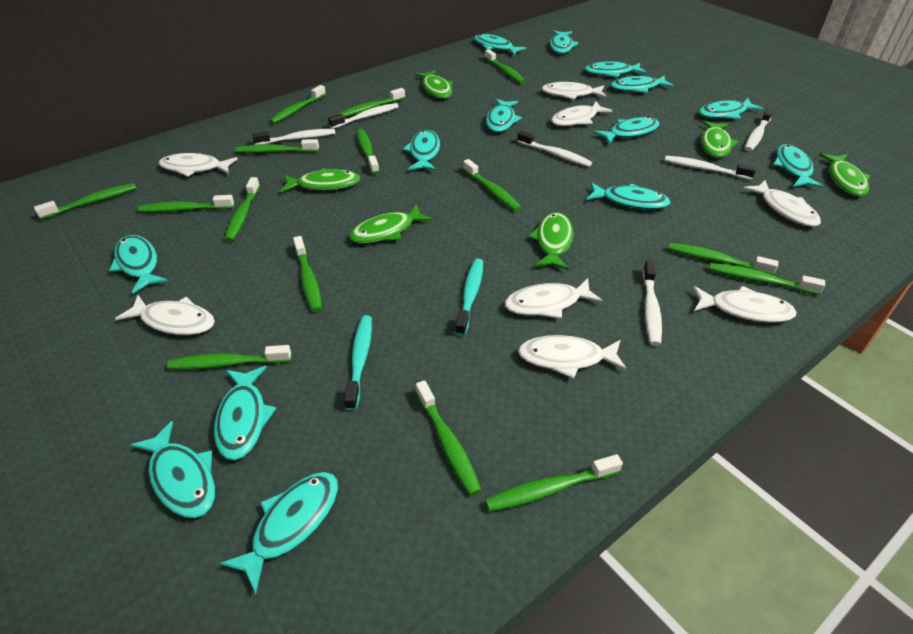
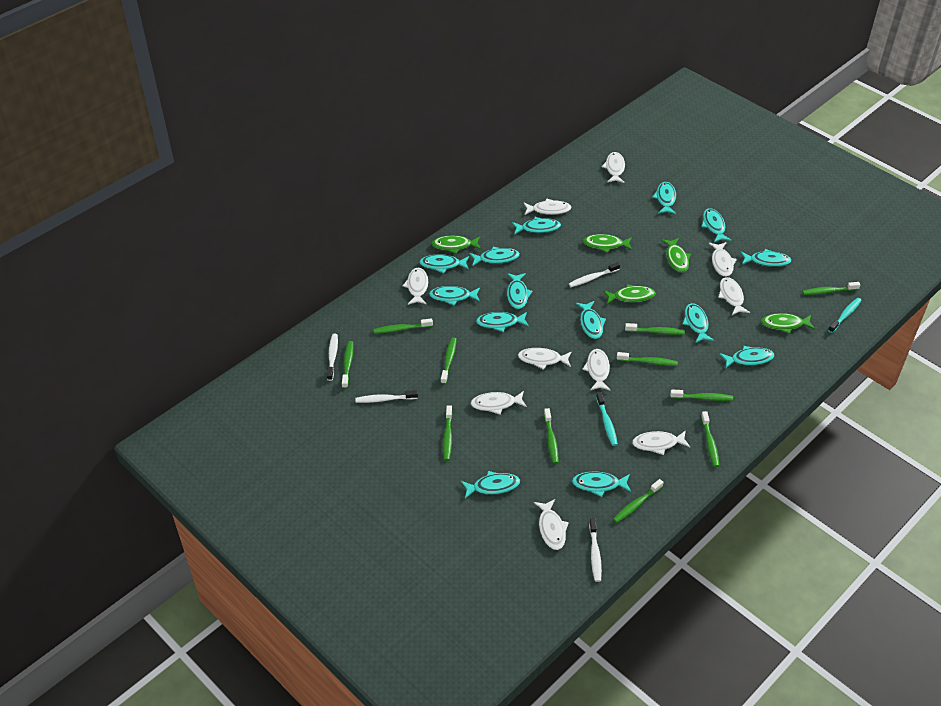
green fish: [281,168,360,192] [349,204,433,244] [415,70,453,99] [528,212,573,270] [701,120,739,158] [819,153,870,196] = 6 -> [432,236,481,254] [583,234,632,253] [603,284,655,304] [661,238,691,272] [761,313,815,334] = 5
green toothbrush: [34,183,137,220] [138,195,234,213] [167,345,291,370] [224,177,260,242] [235,139,319,153] [269,85,326,124] [293,236,322,312] [338,88,405,117] [357,129,379,174] [416,380,481,495] [463,159,522,211] [485,49,525,84] [485,454,623,512] [668,243,778,275] [709,263,825,295] = 15 -> [342,341,354,389] [374,318,433,334] [441,337,457,384] [443,405,453,461] [544,408,559,464] [613,479,664,523] [617,352,678,366] [625,323,685,335] [670,390,733,401] [701,411,720,467] [802,282,860,295] = 11
white fish: [115,295,215,335] [159,153,238,177] [505,278,603,319] [518,335,627,379] [541,82,607,100] [551,101,613,126] [693,286,797,323] [743,180,821,227] = 8 -> [403,268,428,305] [471,391,527,415] [518,348,572,370] [523,199,571,215] [534,499,569,550] [582,349,610,390] [602,152,625,183] [632,430,690,455] [709,242,737,277] [718,277,750,315] = 10
white toothbrush: [252,129,336,145] [328,103,399,129] [517,131,592,167] [643,260,662,346] [665,156,756,180] [745,108,774,151] = 6 -> [327,334,338,381] [355,390,418,403] [569,262,620,287] [589,518,602,582] = 4

